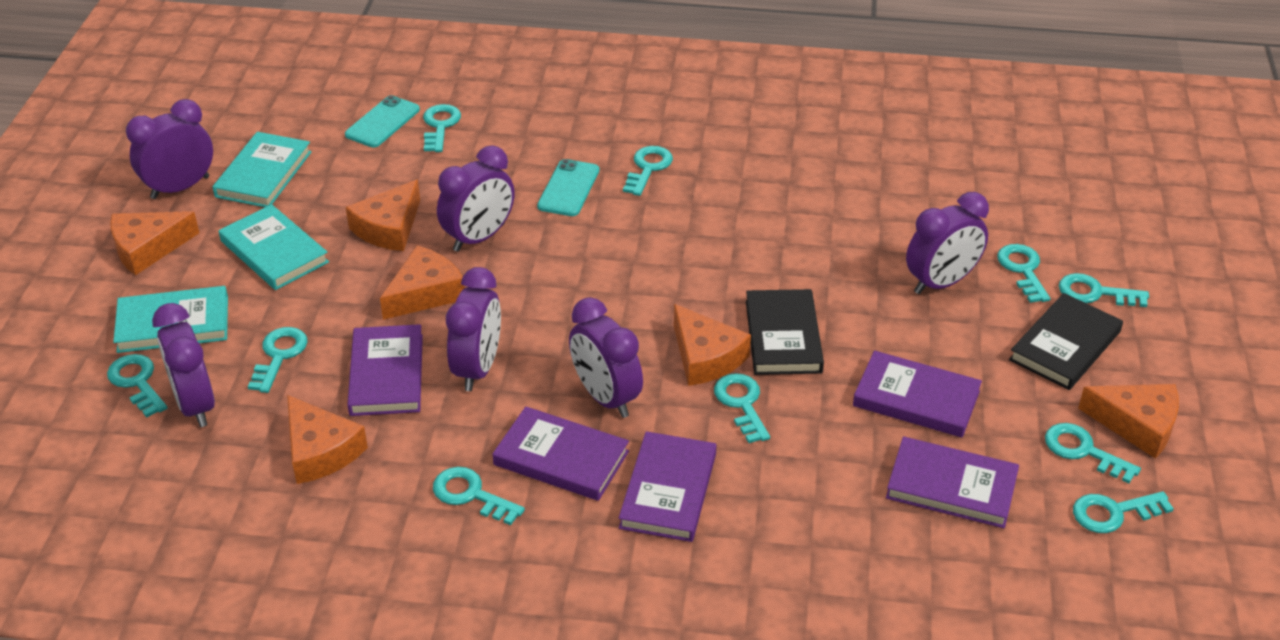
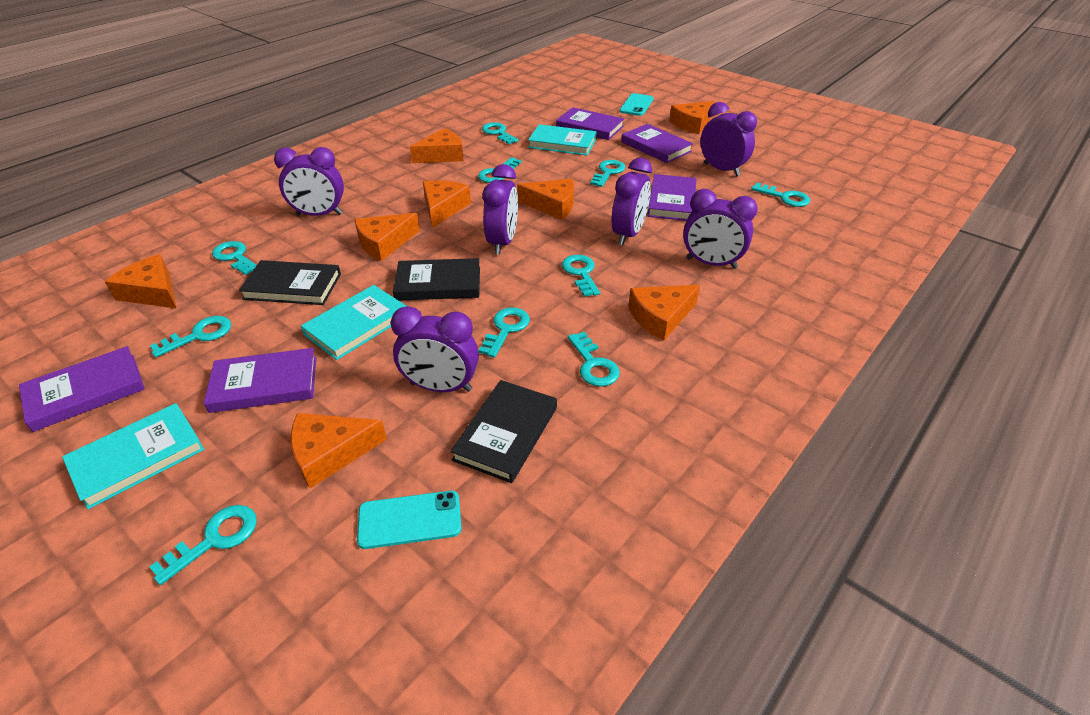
black book: [746,289,824,375] [1009,293,1123,390] = 2 -> [239,260,341,305] [393,258,480,300] [450,380,557,483] = 3
orange cheese: [110,211,199,275] [287,395,368,484] [346,179,420,251] [380,246,465,320] [674,304,751,386] [1078,384,1179,459] = 6 -> [105,254,177,309] [290,413,387,488] [355,213,420,261] [410,128,464,163] [423,180,471,228] [517,178,574,220] [628,285,700,341] [669,101,715,134] = 8

